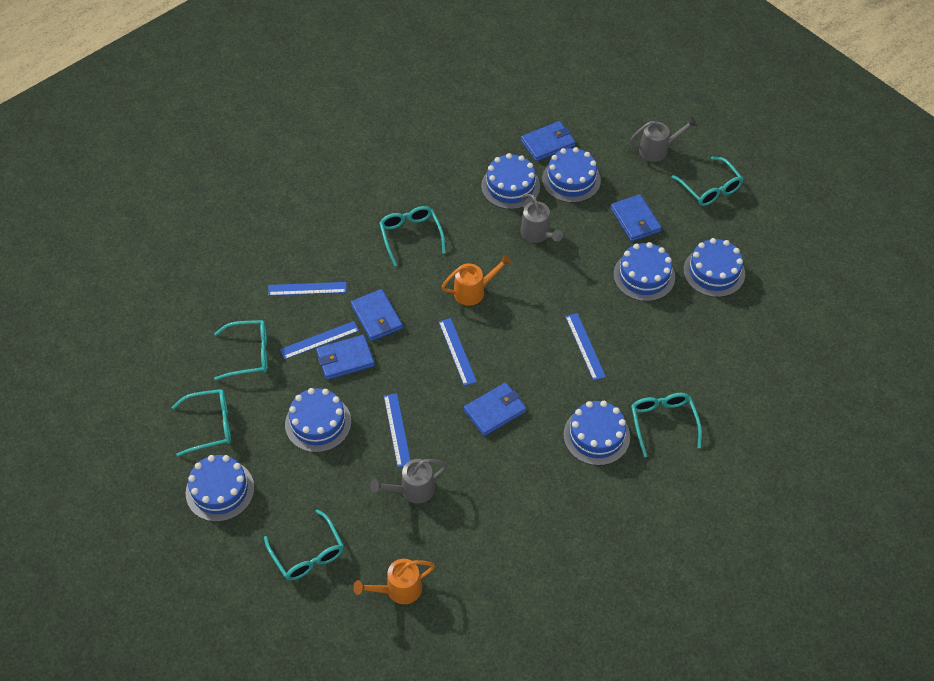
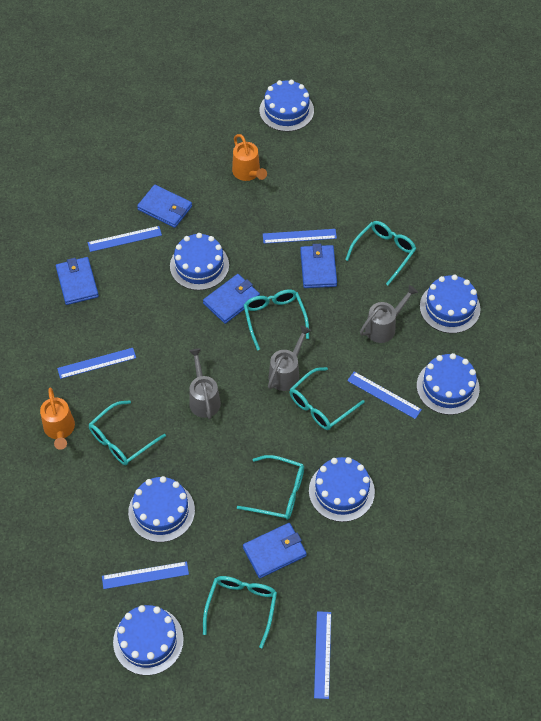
blue ruler: [268,282,347,296] [280,321,359,359] [384,393,410,467] [439,318,477,386] [565,313,606,381] = 5 -> [57,348,136,379] [87,226,162,252] [102,561,189,589] [263,229,337,244] [314,611,331,699] [347,372,422,419] = 6

